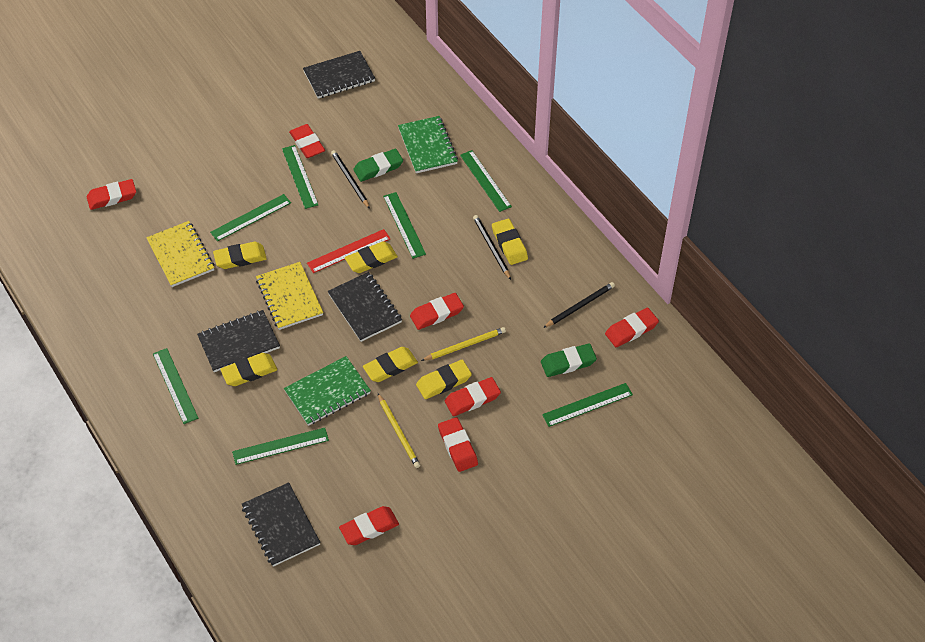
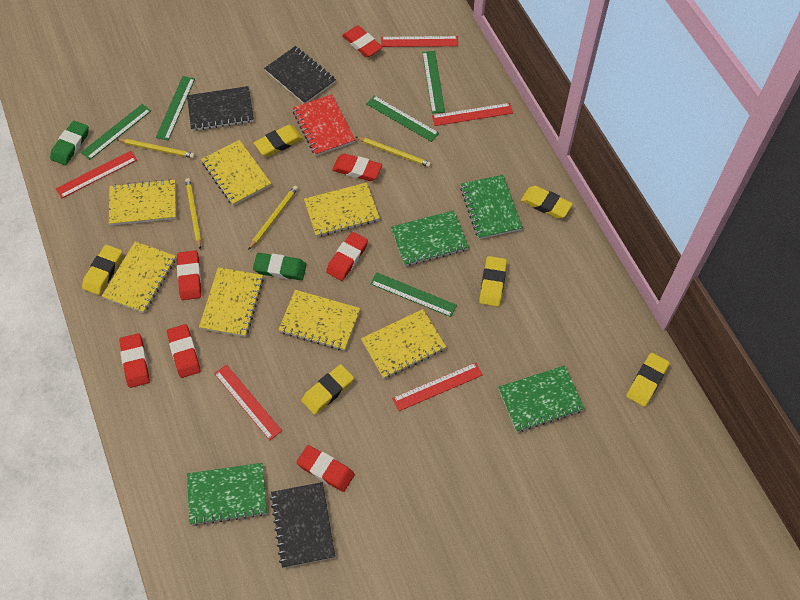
black notebook: [197,310,280,372] [242,482,321,567] [303,51,375,99] [327,272,402,342] = 4 -> [187,86,254,131] [264,46,336,104] [270,482,335,568] = 3
black pencil: [331,150,370,209] [473,215,511,280] [543,282,615,328] = 3 -> none = 0
green notebook: [284,356,371,426] [398,116,458,173] = 2 -> [187,463,267,526] [391,210,469,266] [460,175,523,239] [498,365,585,432] = 4
green ruler: [153,348,198,424] [210,194,291,241] [232,428,329,465] [282,145,318,209] [383,192,426,259] [460,150,512,212] [542,383,633,427] = 7 -> [81,104,151,160] [156,76,195,140] [366,95,439,142] [370,272,457,317] [422,51,445,113] = 5
red notebook: none = 0 -> [293,94,355,156] = 1
red ruler: [307,229,391,273] = 1 -> [56,151,137,198] [214,365,282,440] [381,36,458,47] [392,363,483,411] [432,103,513,126] = 5
yellow notebook: [146,221,214,287] [256,262,323,330] = 2 -> [102,241,176,313] [109,179,176,225] [199,267,264,337] [201,140,271,206] [278,290,360,351] [304,182,380,237] [361,309,446,379] = 7
yellow pencil: [378,393,420,468] [421,327,506,361] = 2 -> [116,139,195,158] [185,178,201,249] [248,186,298,250] [356,137,431,167] = 4

